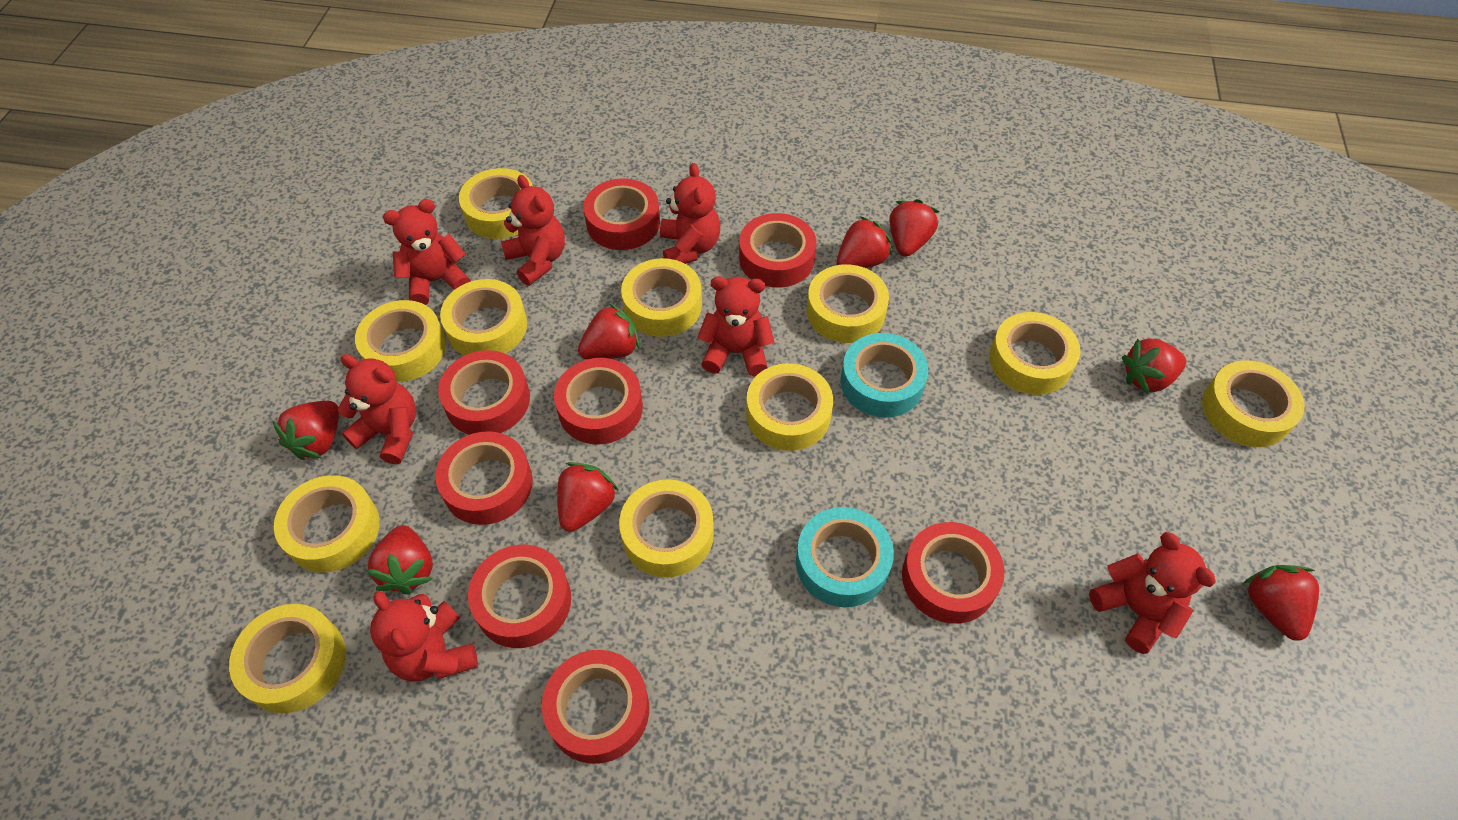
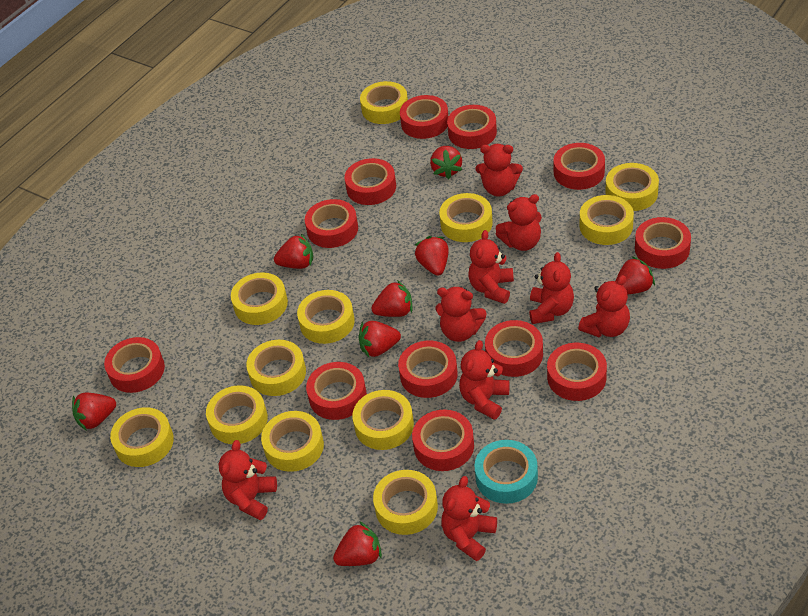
red tape: [435,431,533,525] [438,350,530,435] [468,545,571,648] [542,650,649,764] [554,358,643,444] [583,178,660,250] [739,213,817,288] [902,522,1004,624] = 8 -> [104,337,165,393] [305,199,358,248] [306,362,367,420] [344,158,396,205] [398,341,458,398] [400,95,448,139] [412,410,474,471] [447,105,497,149] [485,320,543,377] [547,343,607,401] [553,143,605,190] [635,217,691,269] = 12
red teddy bear: [337,354,416,464] [370,591,478,682] [383,199,471,305] [501,175,565,286] [660,163,720,264] [697,276,774,376] [1089,532,1216,654] = 7 -> [219,440,277,520] [435,286,487,342] [441,476,497,561] [459,340,510,420] [468,230,514,304] [476,144,523,197] [496,194,542,251] [529,252,574,324] [578,275,630,337] = 9
turquoise tape: [796,507,894,607] [840,333,928,418] = 2 -> [474,440,538,504] = 1
yellow tape: [229,604,346,713] [274,475,380,573] [355,300,446,382] [440,279,527,355] [459,168,533,239] [619,479,714,577] [621,258,702,337] [746,363,833,451] [807,264,889,343] [989,312,1080,395] [1202,360,1305,447] = 11 -> [110,407,174,467] [206,385,268,444] [231,272,288,325] [246,340,306,396] [261,411,324,472] [297,290,355,344] [352,390,414,450] [360,81,408,124] [373,470,438,535] [439,193,493,242] [580,195,634,245] [605,163,659,211] = 12

